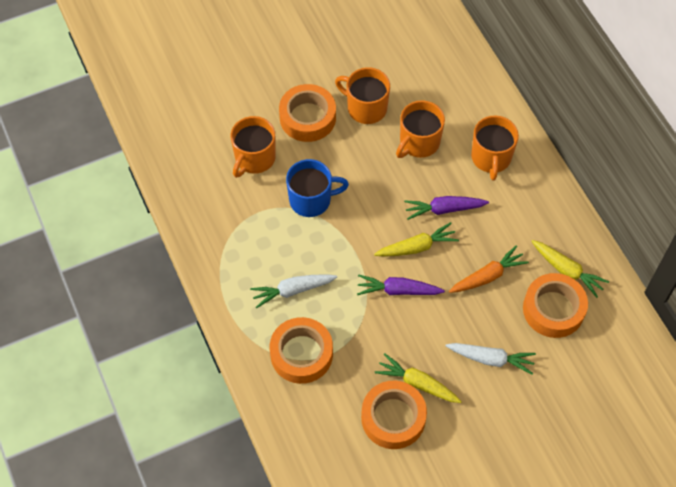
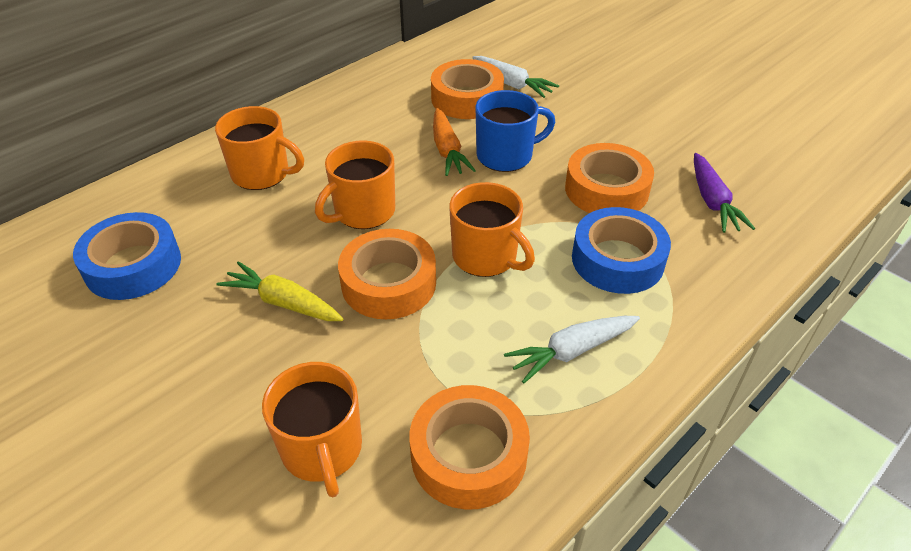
blue tape: none = 0 -> [73,212,181,300] [572,207,671,294] = 2
purple carrot: [357,274,445,295] [404,196,489,220] = 2 -> [694,153,755,233] = 1
yellow carrot: [374,222,459,257] [375,353,462,403] [531,240,609,298] = 3 -> [216,261,343,321] = 1

